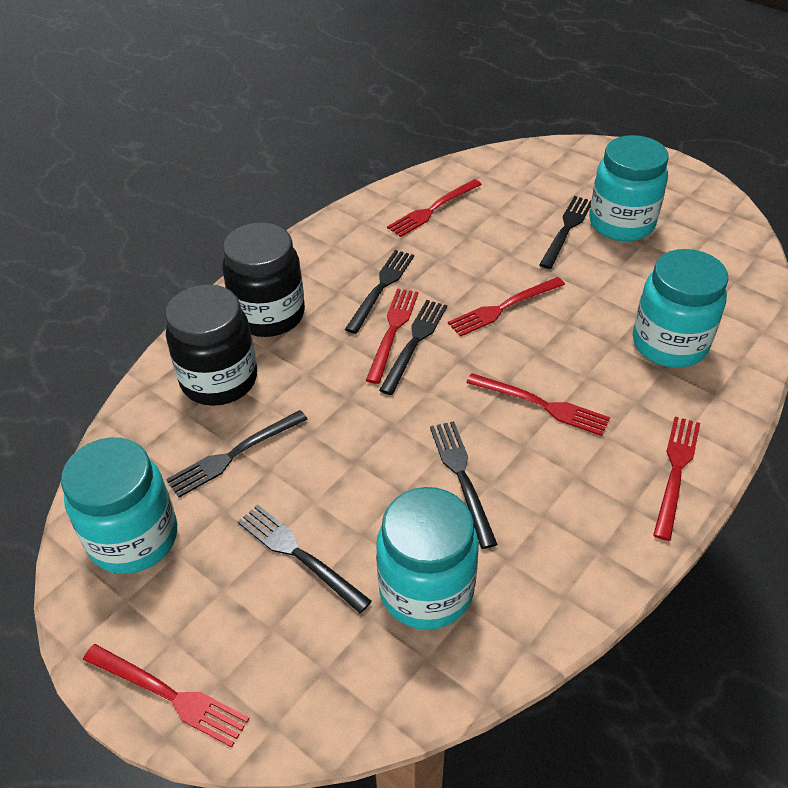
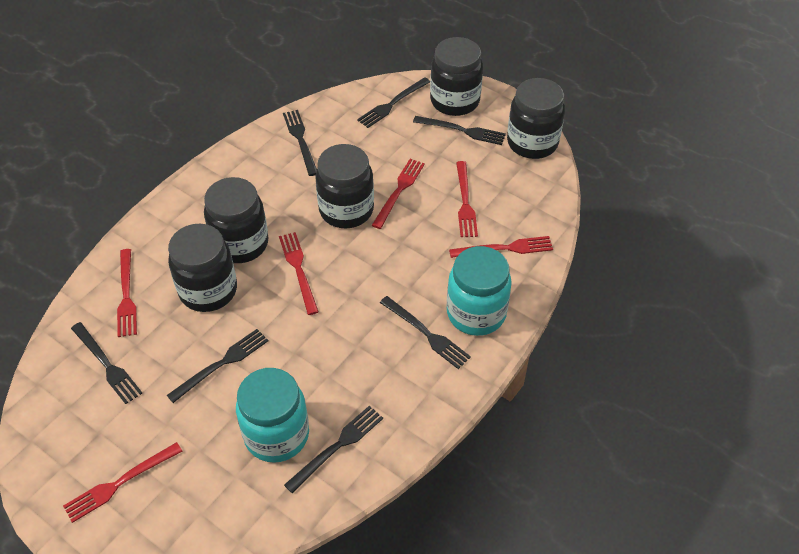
black fork: [166,410,308,498] [237,504,372,613] [345,250,414,334] [379,300,447,395] [430,421,498,549] [539,196,591,269] = 6 -> [71,322,142,404] [167,329,268,403] [283,110,317,176] [284,405,383,493] [357,77,430,128] [380,296,471,369] [413,116,506,145] = 7
black jar: [165,284,257,406] [222,222,305,337] = 2 -> [168,224,237,312] [204,177,269,263] [315,144,374,228] [430,37,483,116] [507,78,565,159] = 5
turquoise jar: [61,437,177,574] [376,487,479,630] [589,135,669,241] [633,249,728,368] = 4 -> [236,368,309,463] [447,246,512,336] = 2

